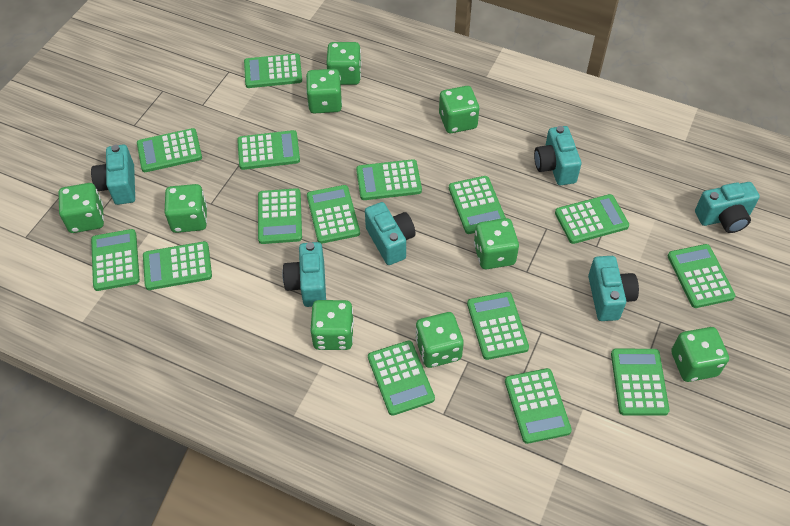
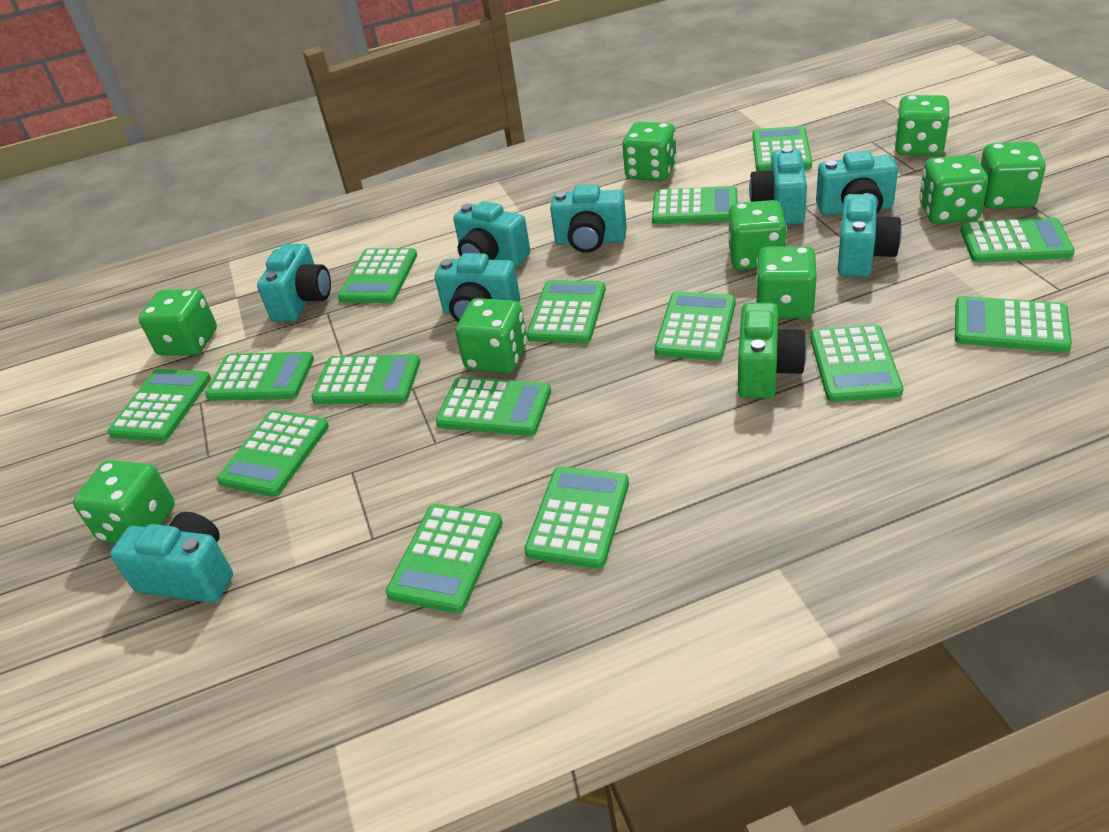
green camera: none = 0 -> [738,303,807,399] = 1
turquoise camera: [91,145,135,205] [283,242,326,307] [365,202,416,265] [534,126,581,185] [588,256,639,321] [695,182,760,233] = 6 -> [110,512,233,603] [257,244,331,322] [435,253,520,322] [453,201,530,267] [550,184,627,253] [749,147,807,225] [816,150,898,215] [838,194,902,277] = 8

